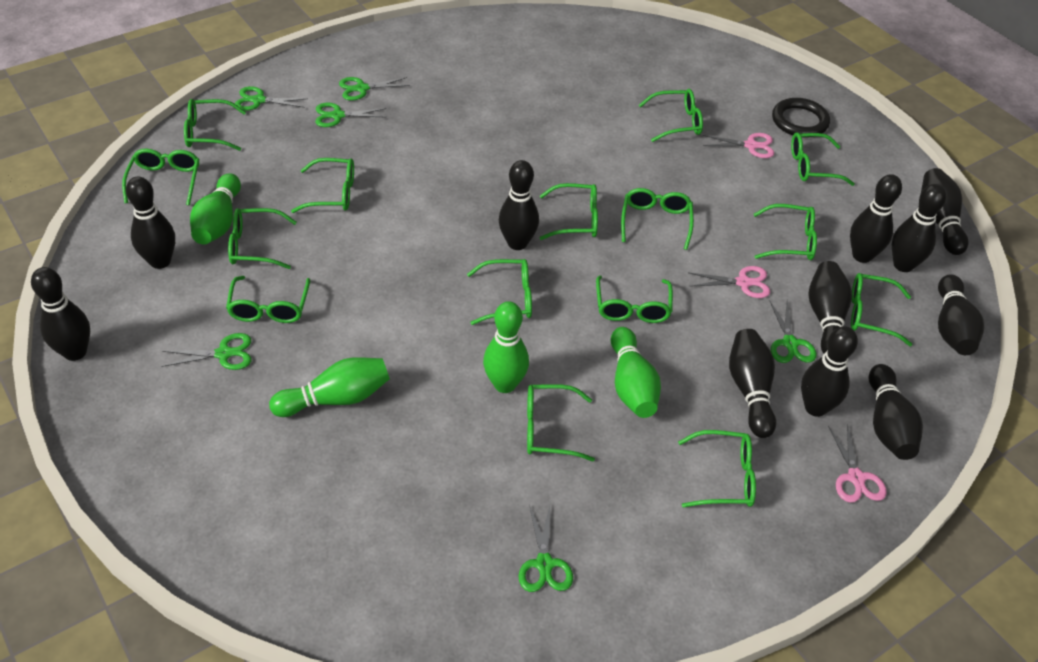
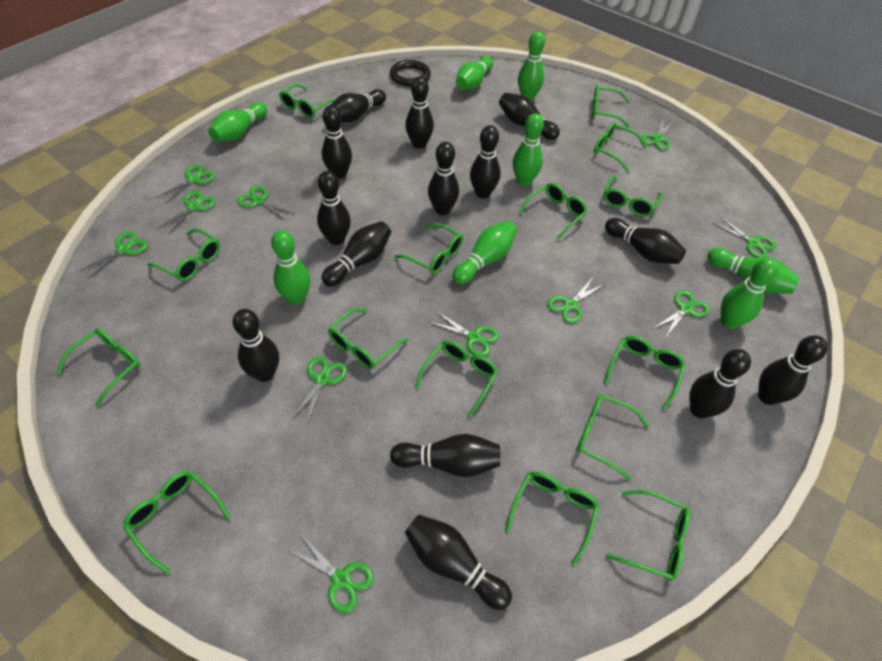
black bowling pin: [31,267,90,361] [126,177,175,269] [499,160,539,250] [729,329,776,438] [801,326,858,417] [808,261,852,354] [850,174,902,263] [869,364,923,460] [892,184,946,272] [921,168,969,255] [938,274,984,355] = 11 -> [233,309,279,382] [317,171,351,245] [321,221,391,287] [322,105,352,179] [331,89,386,122] [390,434,500,477] [405,76,434,149] [405,515,512,610] [428,142,459,215] [470,125,500,199] [499,93,560,140] [605,218,686,264] [689,349,751,419] [758,335,828,405] = 14
green bowling pin: [190,173,241,244] [269,357,390,417] [483,301,529,393] [611,327,661,418] = 4 -> [208,102,267,141] [271,230,311,305] [453,221,517,285] [456,56,493,90] [513,113,544,186] [518,31,545,101] [707,248,800,294] [721,257,779,329] = 8
green scissors: [161,333,251,370] [235,86,308,111] [315,103,386,127] [339,77,410,101] [519,505,573,592] [769,300,817,363] = 6 -> [80,232,148,279] [156,165,215,204] [158,191,215,235] [237,186,294,220] [288,533,374,613] [291,357,347,425] [429,311,499,357] [547,276,605,323] [642,119,675,150] [654,290,710,338] [713,216,776,258] = 11
pink scissors: [688,266,770,298] [702,133,774,158] [828,424,887,503] = 3 -> none = 0

